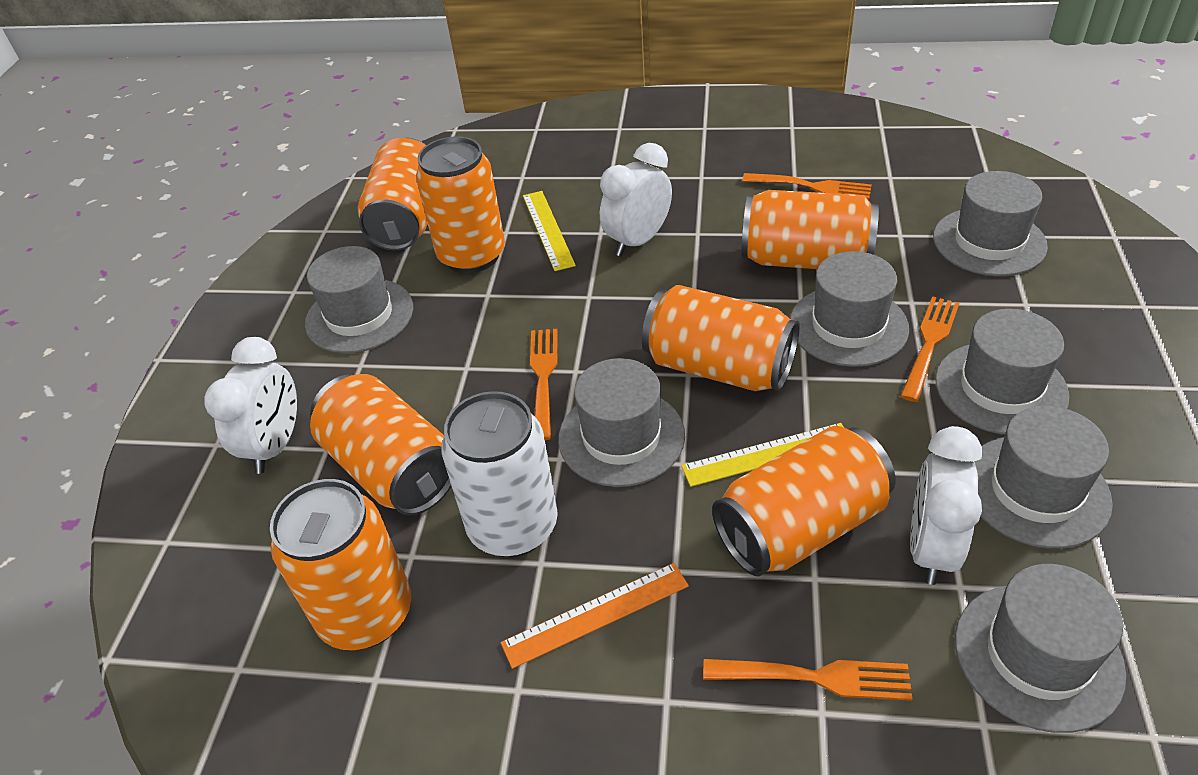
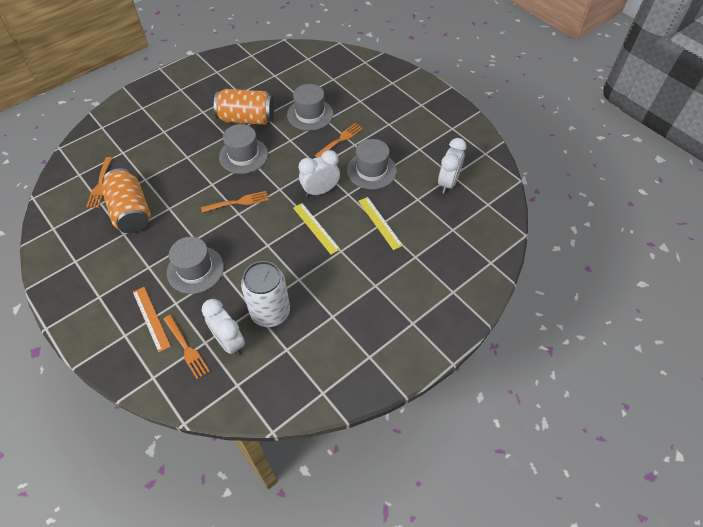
grey hat: [305,246,413,353] [558,358,685,487] [790,251,909,367] [933,171,1048,276] [935,309,1070,435] [955,564,1126,733] [974,406,1113,549] = 7 -> [167,237,224,294] [219,124,268,174] [287,84,333,131] [347,139,397,190] = 4
orange can: [270,479,411,650] [310,374,452,516] [358,138,427,250] [416,136,505,274] [642,285,800,391] [712,426,896,576] [741,190,879,269] = 7 -> [101,168,151,233] [214,89,274,125] = 2

